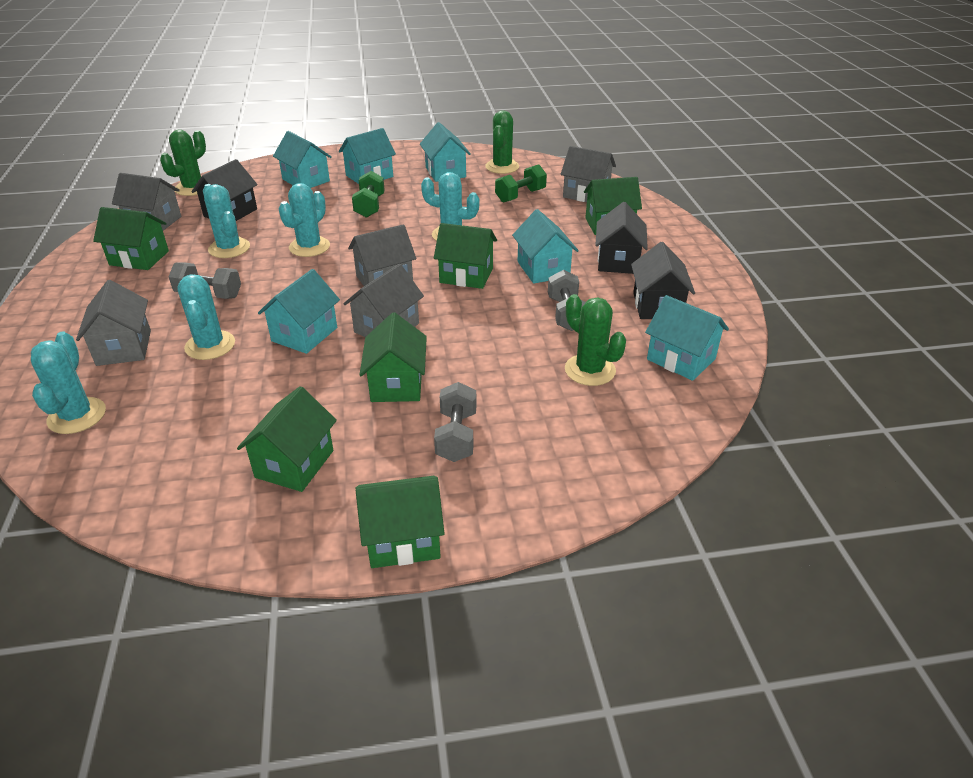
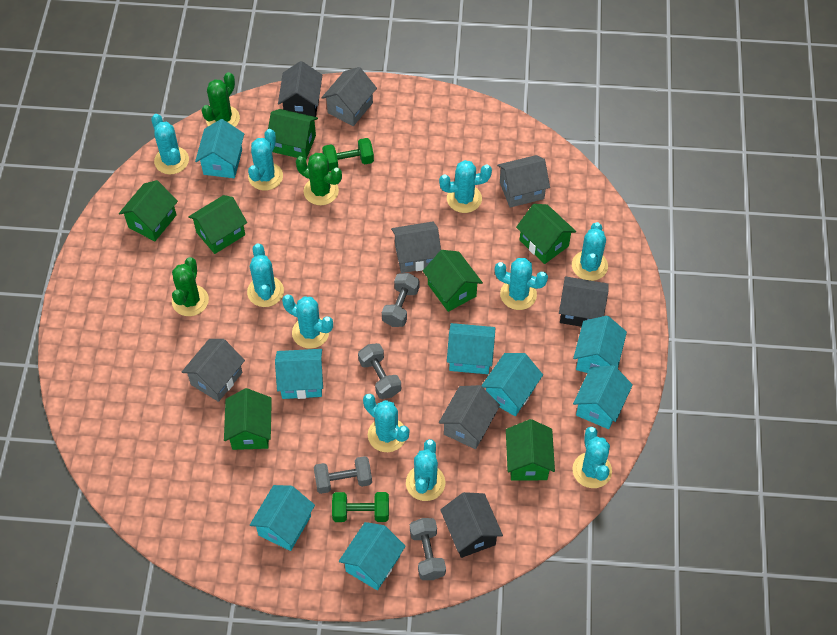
green house: [93,207,169,270] [237,386,337,492] [355,476,445,568] [360,312,427,402] [434,223,497,289] [584,177,642,235] = 6 -> [119,180,178,241] [188,195,247,254] [224,388,272,450] [268,109,318,159] [423,250,483,312] [506,419,555,481] [516,204,576,264] = 7
grey dumbbell: [169,262,241,299] [434,382,477,462] [548,270,586,331] = 3 -> [314,456,372,494] [358,343,401,399] [382,273,419,327] [410,518,446,580] = 4
turquoise cactus: [31,332,106,434] [177,274,235,360] [203,184,250,258] [278,183,330,257] [421,172,479,241] = 5 -> [151,114,189,174] [247,243,284,307] [248,129,283,191] [282,295,333,349] [363,394,409,452] [406,439,445,501] [439,160,492,213] [495,258,548,310] [572,222,608,281] [572,427,612,488] = 10
turquoise house: [258,269,340,354] [273,131,332,188] [339,128,396,184] [420,122,471,182] [512,209,579,284] [645,295,729,381] = 6 -> [195,119,244,178] [250,485,315,551] [275,349,323,399] [339,522,406,590] [447,323,495,374] [481,353,543,416] [573,316,627,373] [573,365,633,429] = 8

